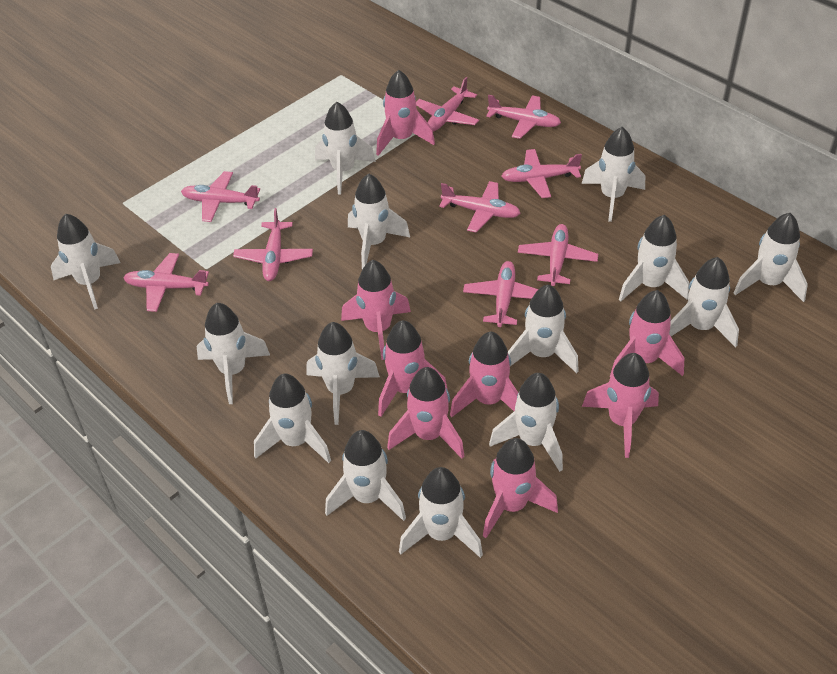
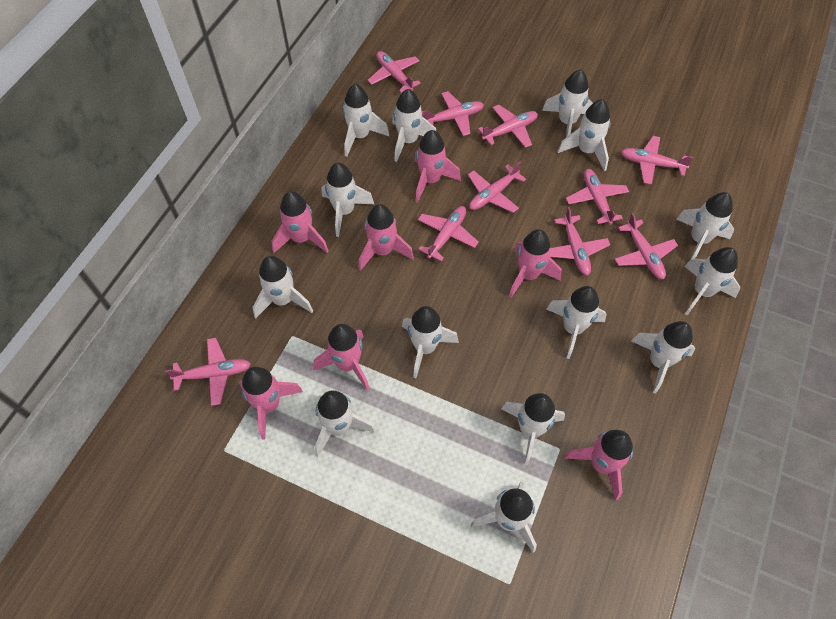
pink plane: [123,253,209,312] [181,171,260,222] [233,208,313,281] [416,77,479,132] [439,181,520,232] [463,261,539,327] [486,95,561,139] [501,149,582,198] [518,224,598,286] = 9 -> [165,338,251,406] [368,51,421,93] [418,206,479,262] [422,91,484,136] [468,162,526,213] [478,105,538,148] [550,207,610,275] [566,169,629,225] [615,213,678,279] [621,136,694,185] = 10
pink rocket: [341,260,411,360] [376,70,435,156] [378,320,448,417] [387,367,465,459] [450,332,518,417] [483,438,558,538] [582,353,659,458] [610,290,684,377] = 8 -> [239,367,303,439] [272,191,329,253] [314,324,370,391] [359,204,414,271] [414,130,461,202] [509,229,562,298] [564,430,633,501] = 7

